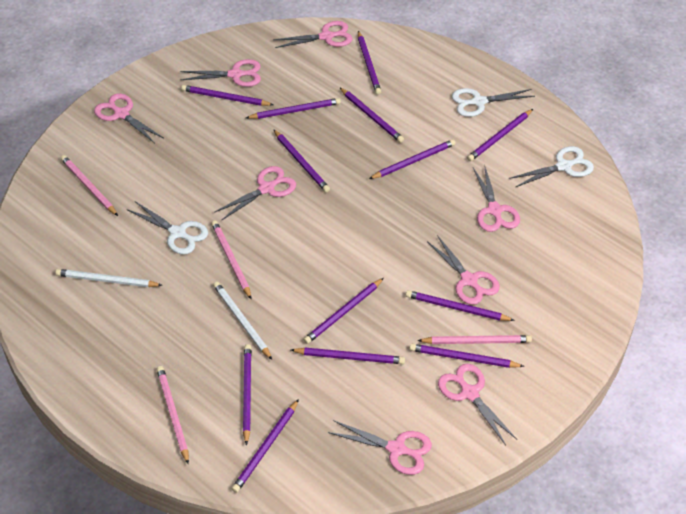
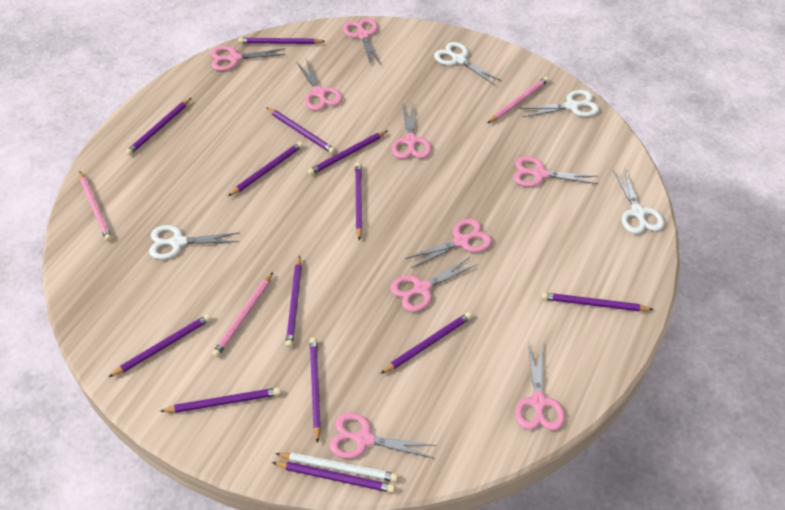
pink pencil: [61,155,118,216] [156,366,189,464] [211,220,251,299] [417,335,532,344] = 4 -> [79,172,112,241] [212,272,273,357] [488,77,549,123] = 3
pink scissors: [94,93,163,143] [180,59,261,87] [214,166,296,220] [273,21,353,48] [328,420,432,475] [427,235,500,305] [438,364,517,445] [473,164,520,232] = 8 -> [210,46,286,71] [297,59,342,111] [330,413,436,459] [343,18,382,66] [391,257,478,312] [392,103,431,159] [405,219,492,268] [514,156,599,187] [515,343,565,430] = 9
white pencil: [55,269,163,287] [213,282,272,360] = 2 -> [275,452,398,482] = 1
white scissors: [127,201,208,255] [452,88,535,117] [509,146,594,187] = 3 -> [149,225,239,259] [434,42,502,85] [519,90,599,117] [613,167,664,234] = 4

